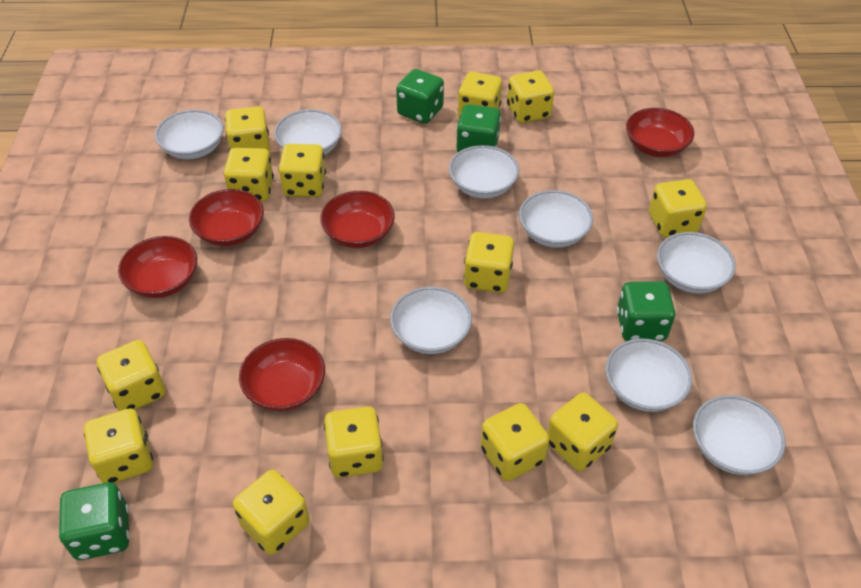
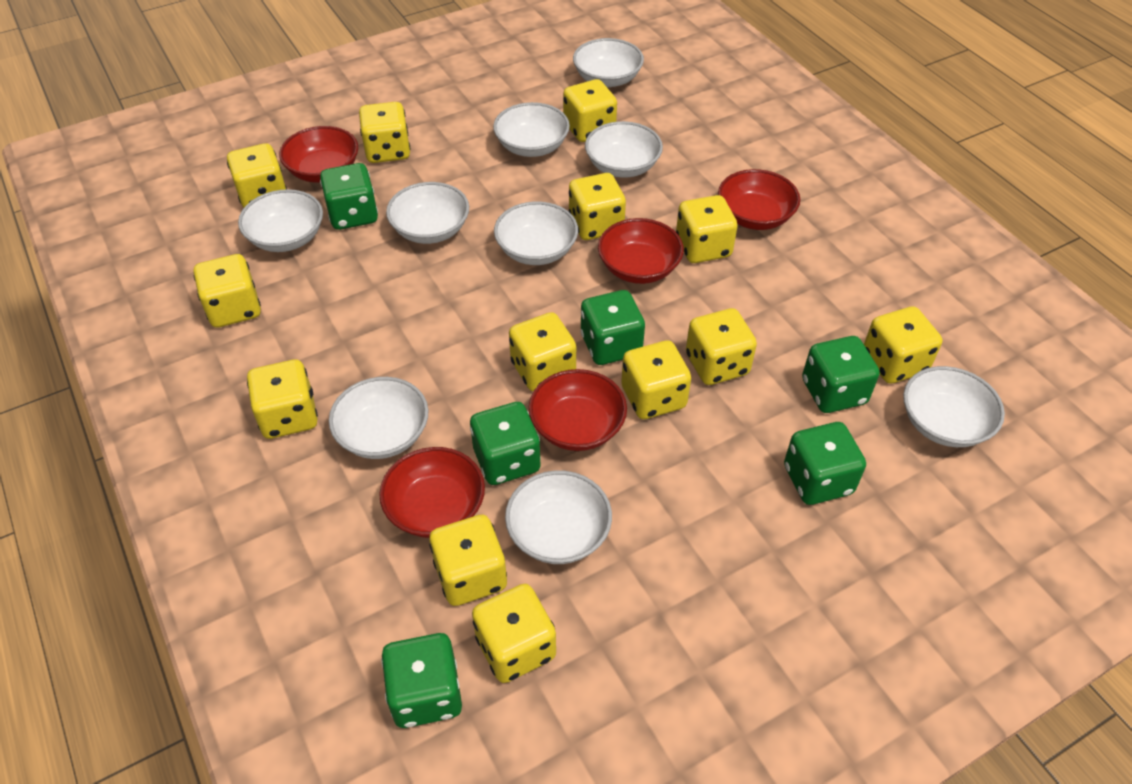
green dice: [59,482,130,560] [396,69,444,124] [456,104,501,152] [617,281,675,341] = 4 -> [320,163,378,230] [381,633,462,728] [470,402,541,485] [581,290,645,365] [784,422,866,505] [802,336,879,413] = 6
white bowl: [155,109,224,159] [274,109,342,155] [390,287,472,354] [449,145,519,198] [519,190,593,248] [605,339,692,412] [657,232,736,294] [693,395,786,475] = 8 -> [238,189,323,252] [329,377,429,459] [386,182,469,244] [493,102,570,157] [494,201,578,265] [505,470,612,564] [573,38,644,87] [585,121,663,178] [903,366,1005,447] = 9

